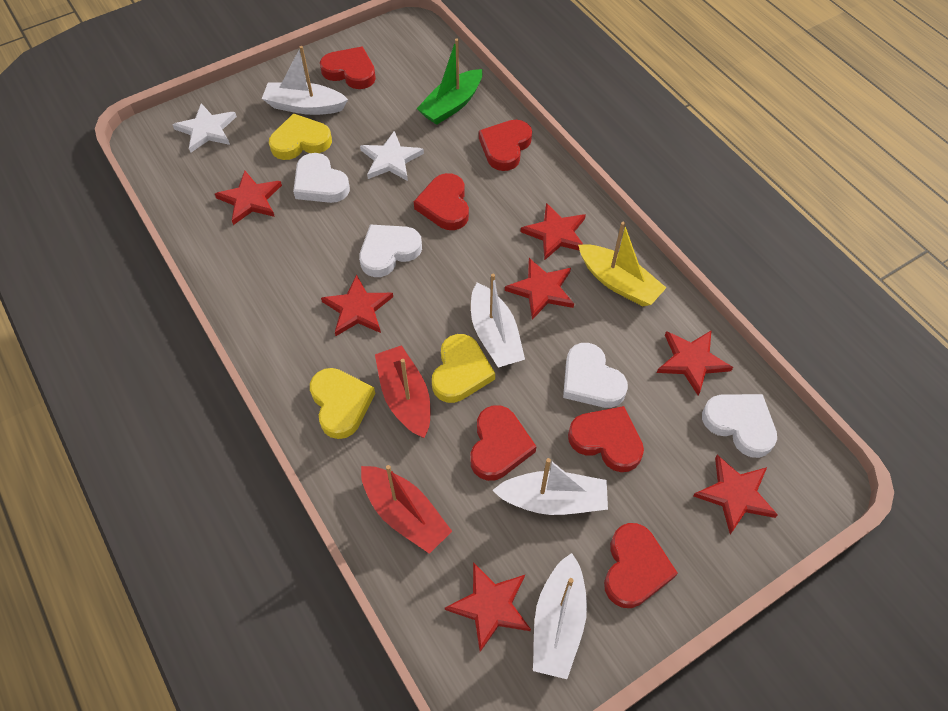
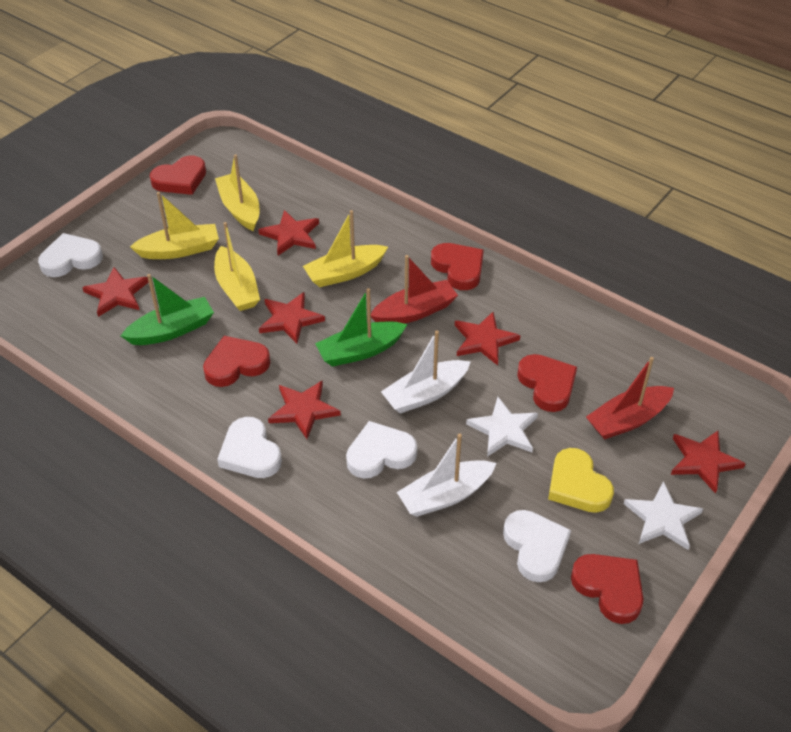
green boat: [417,38,482,125] = 1 -> [121,274,214,345] [315,288,408,367] = 2
red heart: [320,47,376,89] [414,173,469,230] [470,405,537,481] [479,120,532,171] [568,406,644,472] [604,523,678,608] = 6 -> [150,155,206,195] [203,336,270,387] [431,243,484,290] [517,354,577,412] [571,554,644,624] = 5
red star: [215,171,282,225] [321,274,393,336] [445,562,531,652] [505,258,574,320] [521,203,586,260] [657,330,733,396] [693,455,778,534] = 7 -> [82,267,149,317] [258,210,319,256] [259,292,325,344] [268,380,341,439] [455,312,520,366] [671,431,746,494] = 6
white boat: [262,46,348,115] [471,274,525,368] [492,458,608,515] [533,553,587,679] = 4 -> [381,330,470,414] [397,434,496,517] = 2
yellow boat: [578,222,666,306] = 1 -> [130,192,219,259] [214,222,260,311] [215,154,259,231] [303,210,388,287] = 4
yellow heart: [269,113,332,160] [310,368,375,439] [432,334,495,403] = 3 -> [548,448,614,513] = 1

